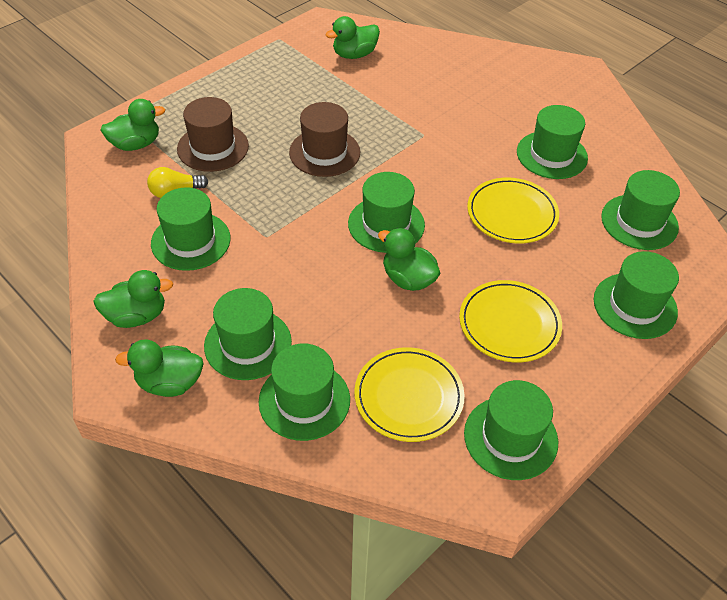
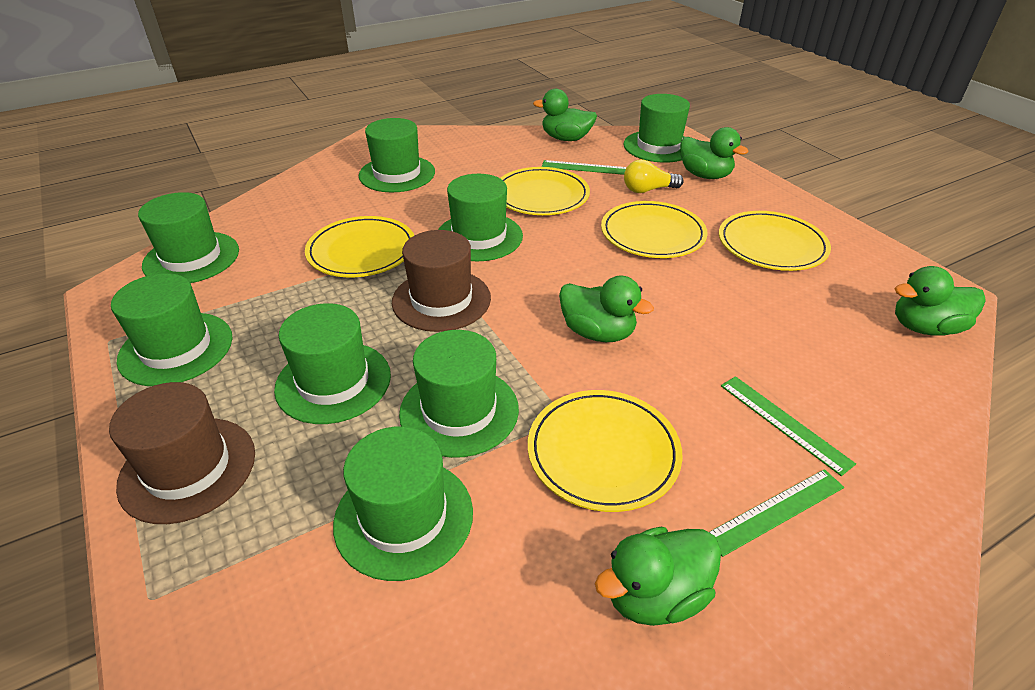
green ruler: none = 0 -> [542,160,627,175] [709,469,844,557] [721,376,856,476] = 3
yellow plate: [354,347,465,442] [459,280,562,363] [467,178,559,244] = 3 -> [305,216,414,277] [500,167,590,215] [528,390,683,512] [601,201,708,258] [719,211,831,271] = 5

